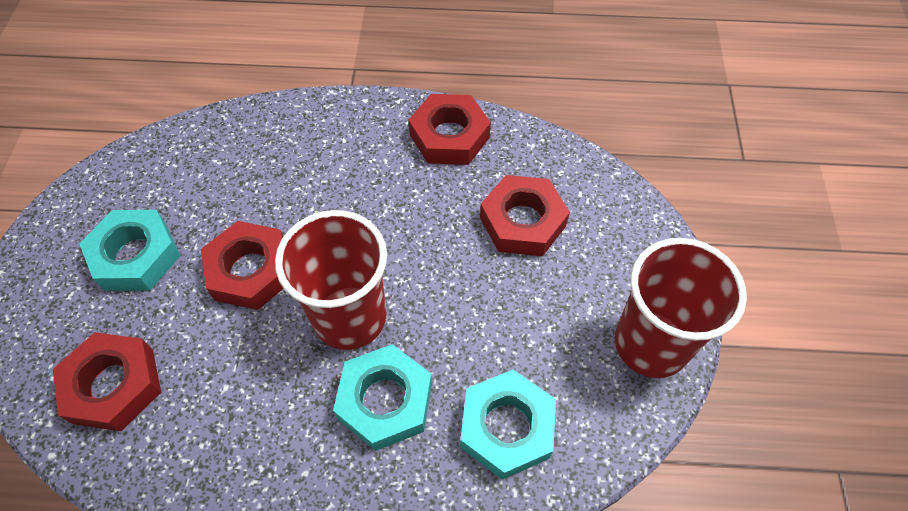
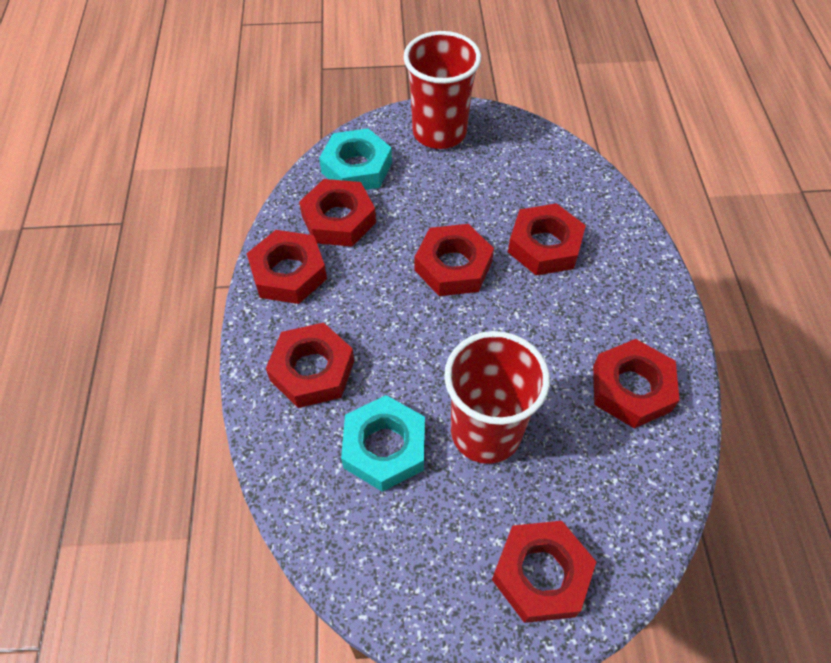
red nut: [53,332,161,431] [201,221,284,310] [409,94,491,165] [480,175,570,256] = 4 -> [247,230,327,304] [266,323,354,408] [299,179,376,247] [415,224,494,296] [492,521,596,623] [508,203,586,276] [593,339,679,428] = 7
turquoise nut: [79,210,181,291] [333,344,432,451] [460,370,556,480] = 3 -> [319,128,392,190] [341,395,425,492] = 2

